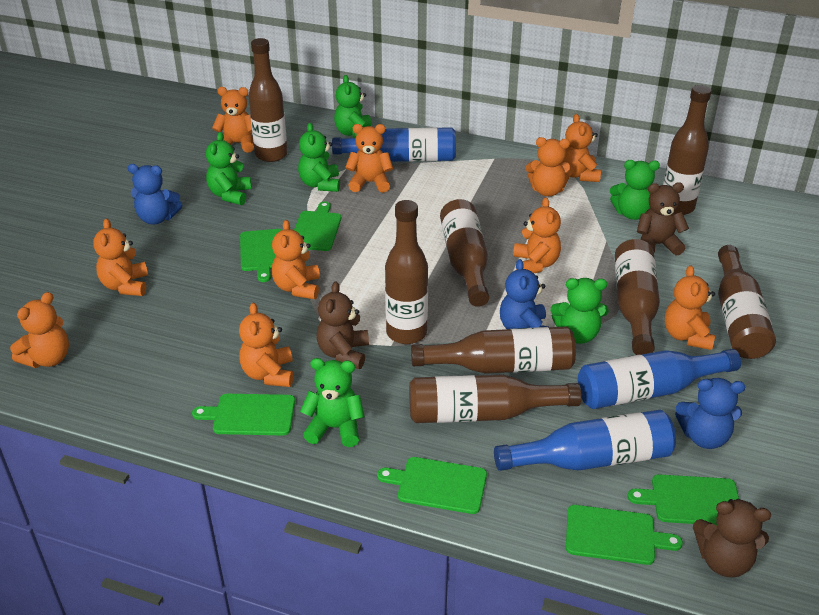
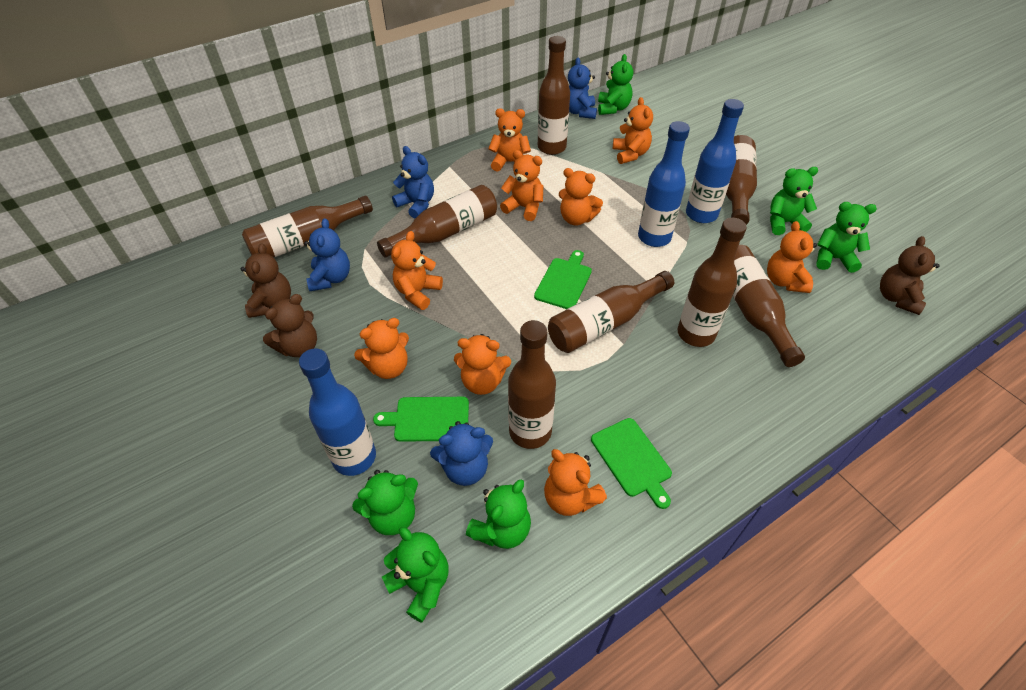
blue teddy bear: [127,164,182,224] [500,259,548,329] [675,378,745,449] = 3 -> [304,218,350,291] [392,146,434,218] [430,421,493,486] [568,58,597,119] = 4
green cutting board: [192,394,295,435] [240,229,281,282] [294,201,341,251] [377,457,487,514] [566,505,683,565] [628,474,739,525] = 6 -> [373,397,469,442] [534,250,592,309] [591,418,672,509] = 3
orange teddy bear: [10,292,69,368] [93,219,148,296] [212,87,254,153] [239,303,293,387] [272,220,320,299] [345,124,393,193] [513,197,561,273] [525,137,574,196] [562,114,601,182] [665,265,715,350] = 10 -> [354,318,409,379] [391,231,443,310] [454,334,511,395] [488,108,531,172] [500,150,543,221] [544,449,607,516] [559,168,603,225] [613,97,653,164] [767,221,817,293] = 9

